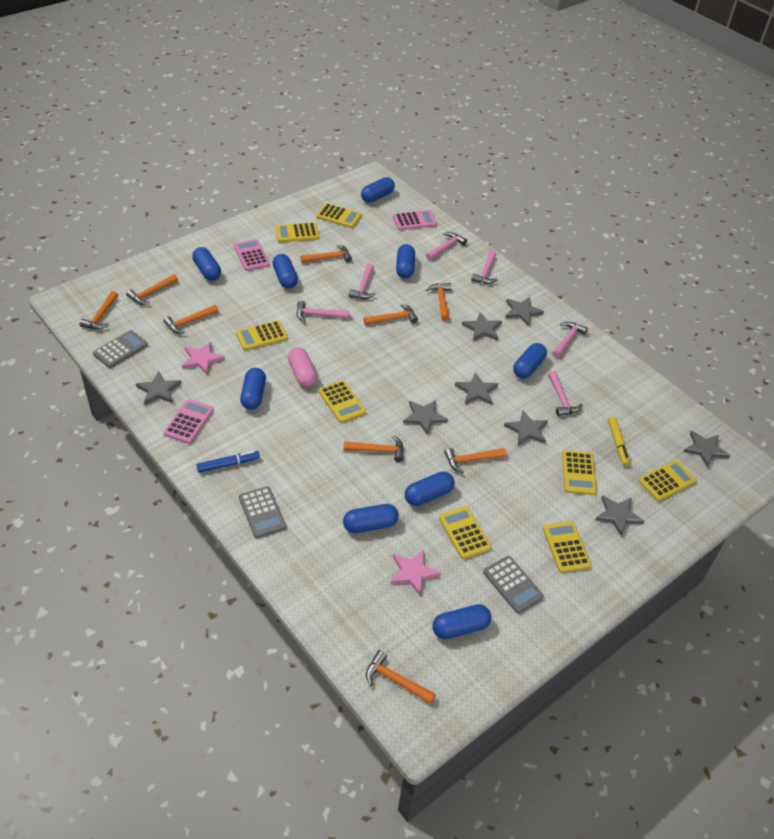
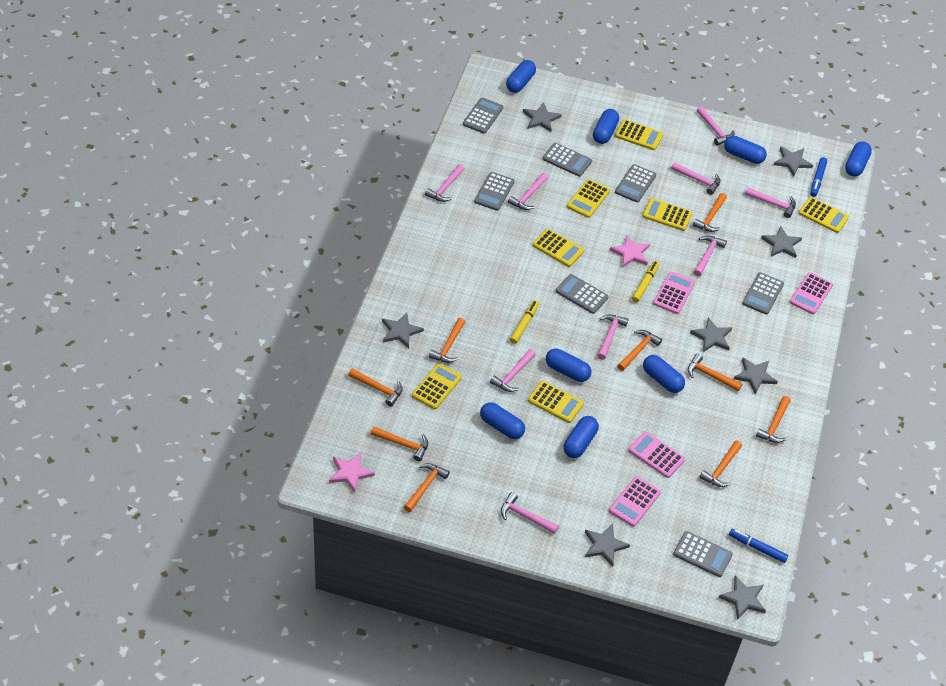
blue capsule: [192,247,221,281] [240,368,266,410] [273,254,298,289] [343,504,399,533] [361,177,395,203] [396,244,415,278] [405,471,455,506] [432,604,491,639] [513,343,547,378] = 9 -> [480,402,525,439] [506,60,536,93] [546,349,591,382] [563,416,599,458] [593,109,619,144] [643,355,685,393] [724,136,767,164] [845,142,872,177] = 8
blue marker: [197,451,260,473] = 1 -> [729,529,788,563] [810,157,827,197] = 2
grey calculator: [93,330,148,368] [239,486,286,538] [483,556,544,614] = 3 -> [463,97,503,134] [474,172,515,211] [542,143,592,177] [556,274,608,314] [615,164,656,203] [673,531,733,577] [742,272,784,315] = 7
pink calculator: [163,399,214,444] [234,239,270,271] [393,210,437,230] = 3 -> [609,476,661,527] [628,431,685,478] [653,272,695,314] [790,272,833,314] = 4
pink capsule: [288,347,317,387] = 1 -> none = 0
pink hammer: [297,301,349,322] [349,263,376,299] [426,232,467,260] [471,250,498,284] [548,371,582,416] [552,322,588,358] = 6 -> [425,164,465,202] [490,349,536,392] [501,492,559,534] [508,173,548,210] [597,314,629,360] [671,162,720,195] [694,235,727,276] [697,106,734,146] [745,187,796,218] = 9
yellow calculator: [236,320,288,351] [275,222,319,242] [316,203,362,228] [319,380,366,423] [439,506,491,559] [543,521,591,573] [562,450,597,495] [638,460,697,501] = 8 -> [412,363,462,409] [528,381,584,423] [532,229,584,267] [567,179,610,218] [615,119,663,150] [643,198,693,231] [799,197,849,233] = 7
yellow marker: [608,417,630,466] = 1 -> [510,300,539,344] [632,261,659,302] = 2

